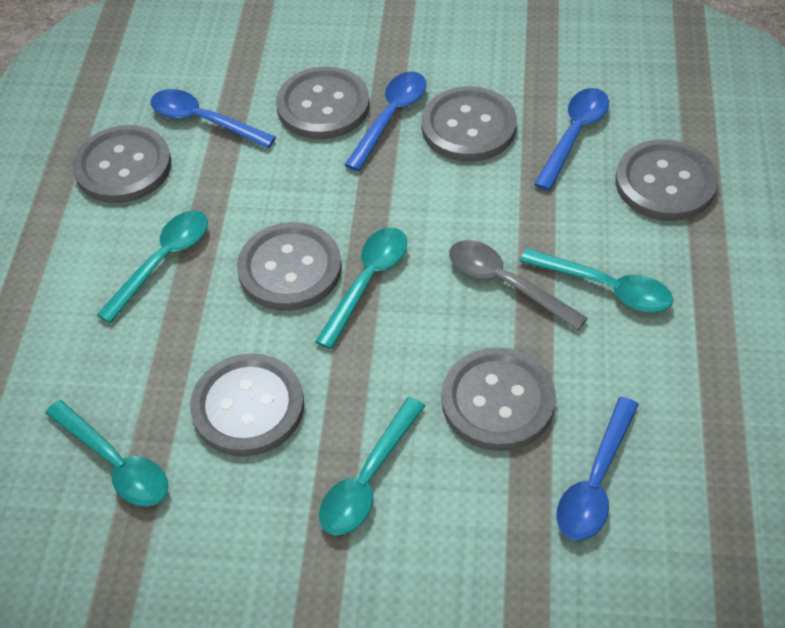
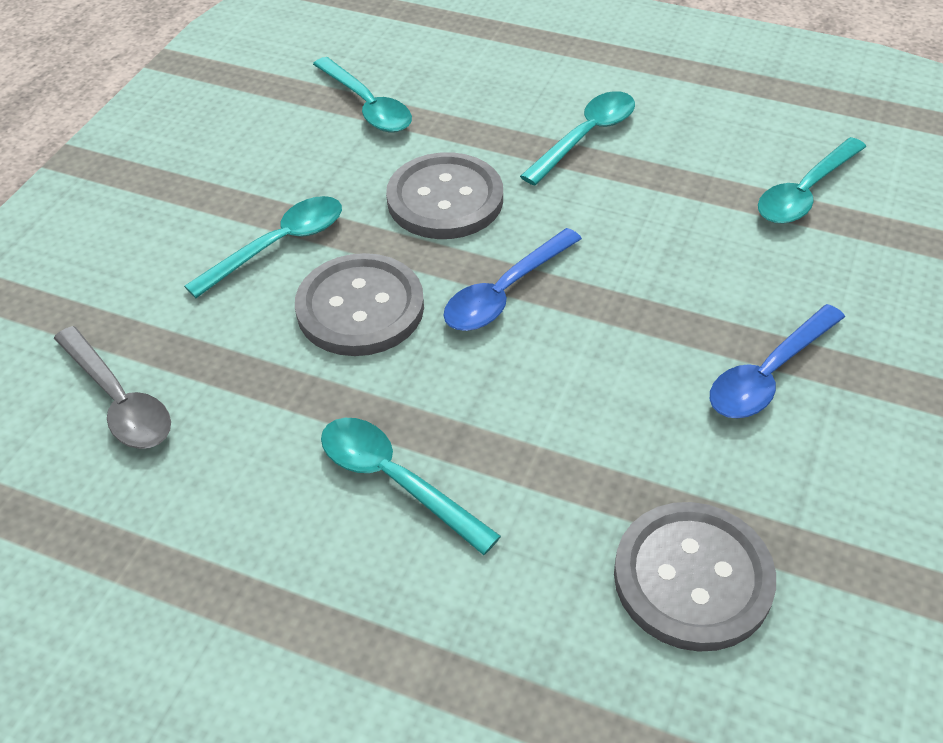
blue spoon: [151,89,276,148] [345,72,426,171] [534,88,609,191] [557,397,639,541] = 4 -> [443,228,582,331] [710,304,845,418] = 2
grey button: [73,125,171,203] [190,353,304,457] [237,222,342,311] [276,66,370,140] [421,86,517,162] [442,347,556,451] [616,139,718,221] = 7 -> [295,253,424,356] [386,152,503,239] [614,502,776,652] = 3

